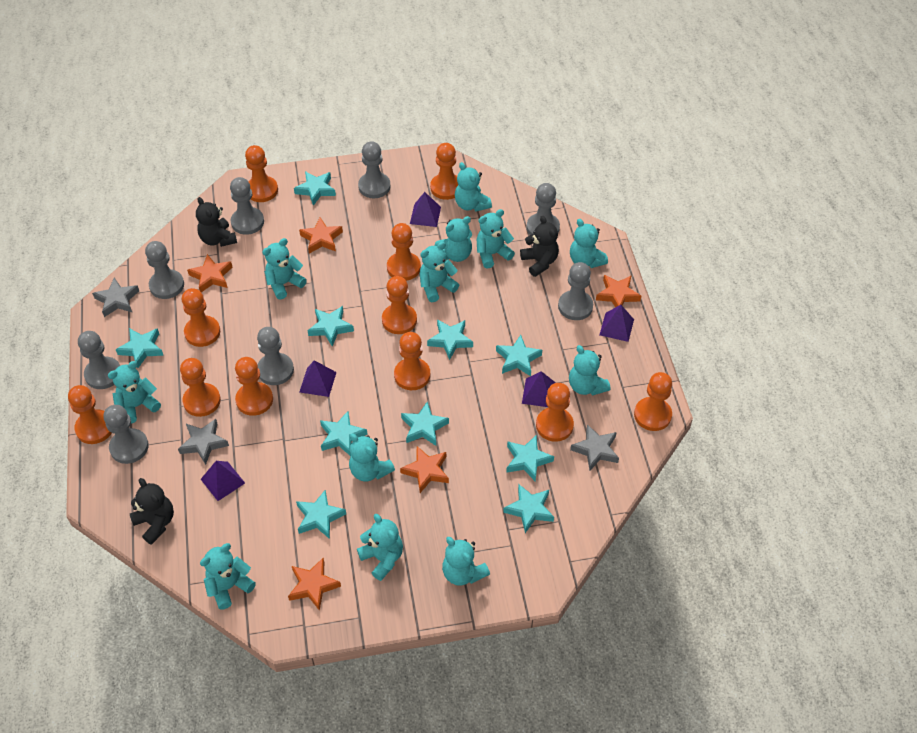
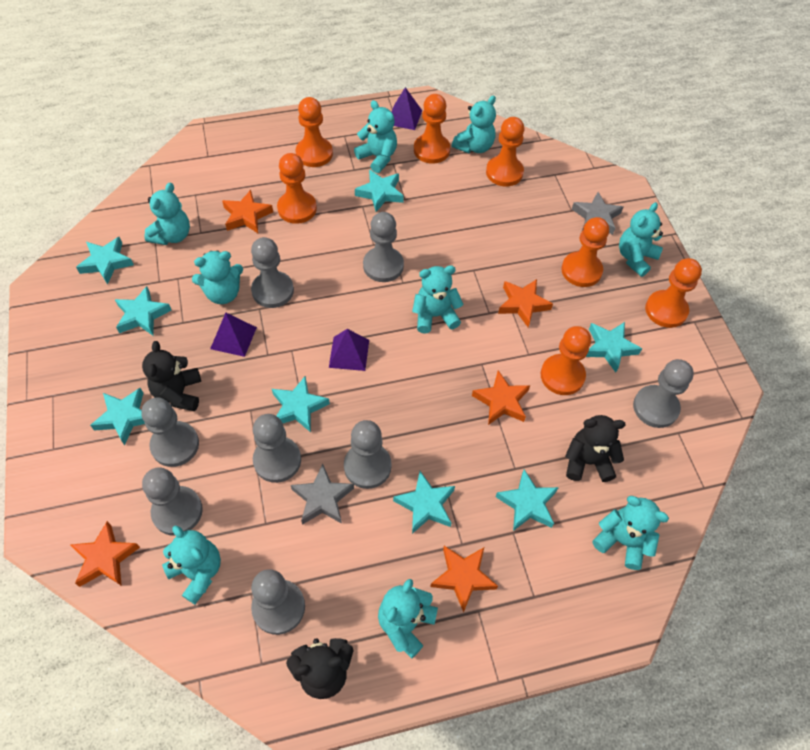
grey star: [92,278,139,317] [178,419,229,465] [570,424,619,470] = 3 -> [291,464,354,525] [572,192,623,235] = 2
orange pawn: [68,385,112,444] [180,358,221,417] [182,288,220,347] [235,357,273,416] [245,145,278,202] [382,276,417,334] [387,223,421,281] [394,332,430,390] [430,143,458,200] [536,383,574,442] [634,372,672,431] = 11 -> [277,153,317,224] [296,97,333,167] [414,94,450,164] [486,117,525,186] [541,326,591,395] [561,217,609,287] [645,258,702,328] = 7
purple pyramid: [201,461,245,501] [300,360,336,397] [410,192,441,227] [522,371,556,407] [600,305,634,342] = 5 -> [210,313,257,357] [329,329,369,371] [391,87,422,130] = 3
turquoise star: [115,328,164,368] [294,171,336,206] [296,490,346,539] [308,306,354,347] [320,411,368,456] [401,402,449,446] [427,320,473,360] [496,335,542,376] [503,485,554,533] [506,435,554,482] = 10 -> [76,237,134,284] [90,388,145,445] [115,286,172,336] [272,376,330,432] [355,169,404,212] [393,471,455,534] [496,470,559,531] [586,322,642,373] = 8
turquoise teddy bear: [108,361,161,424] [200,543,256,610] [262,238,307,300] [349,434,395,481] [357,514,403,581] [419,242,459,302] [435,216,472,262] [442,537,490,586] [455,162,492,211] [476,209,515,269] [569,345,610,396] [570,219,608,268] = 12 -> [144,183,190,245] [162,526,221,604] [192,250,243,304] [354,100,397,173] [378,579,438,658] [412,265,464,334] [452,95,496,153] [592,496,669,570] [619,202,663,277] = 9

